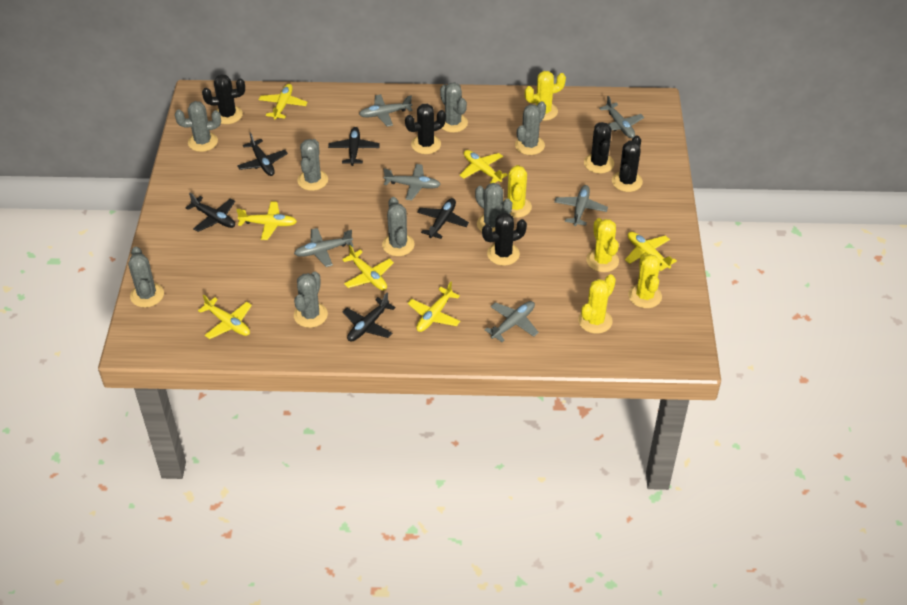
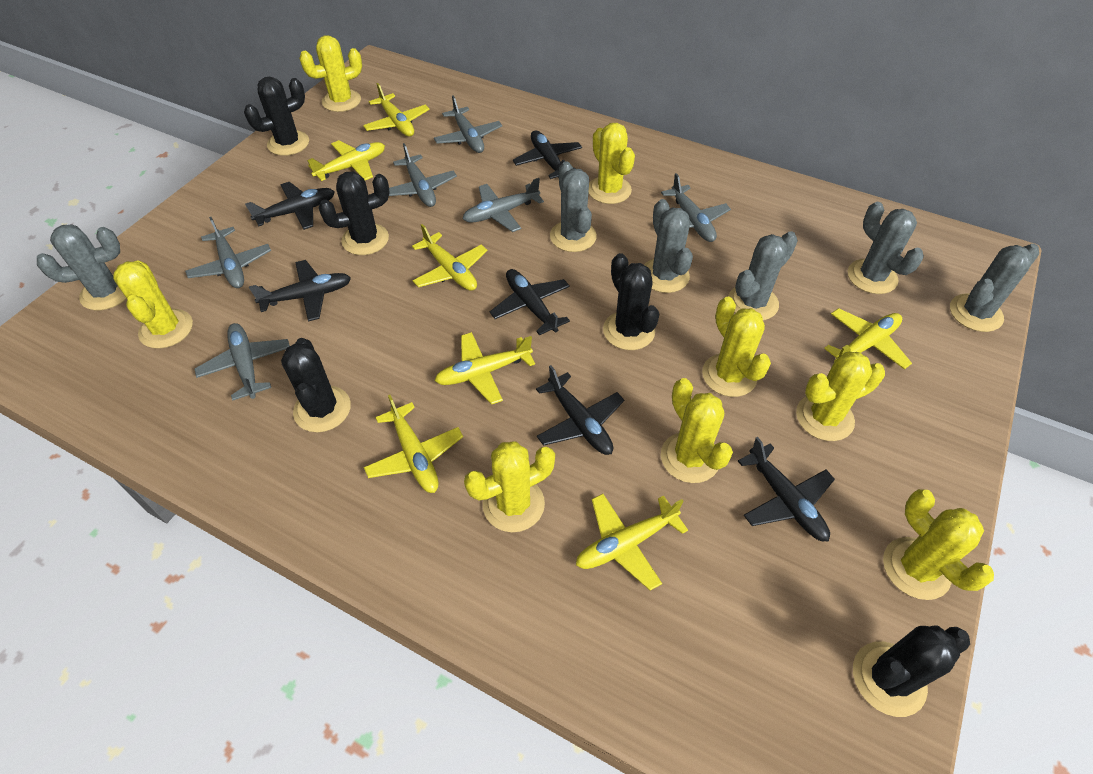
black plane: [186,193,235,232] [237,132,288,176] [328,127,380,166] [343,293,396,342] [417,198,469,239] = 5 -> [245,182,335,230] [249,260,351,322] [490,269,570,335] [513,130,582,179] [536,365,624,455] [738,437,835,541] = 6
grey cactus: [128,247,164,308] [175,101,221,152] [294,272,328,328] [297,139,328,191] [382,197,415,256] [440,82,468,133] [475,183,512,232] [515,101,546,155] = 8 -> [37,225,127,310] [550,161,597,252] [644,199,693,293] [728,231,798,321] [848,202,924,294] [950,244,1039,332] = 6
yellow cactus: [503,165,532,218] [525,71,566,121] [578,274,616,334] [586,218,619,272] [628,252,662,308] = 5 -> [113,260,193,349] [299,35,362,112] [464,441,555,532] [588,123,635,204] [661,378,733,483] [702,297,771,397] [796,352,885,441] [883,489,994,600] = 8

